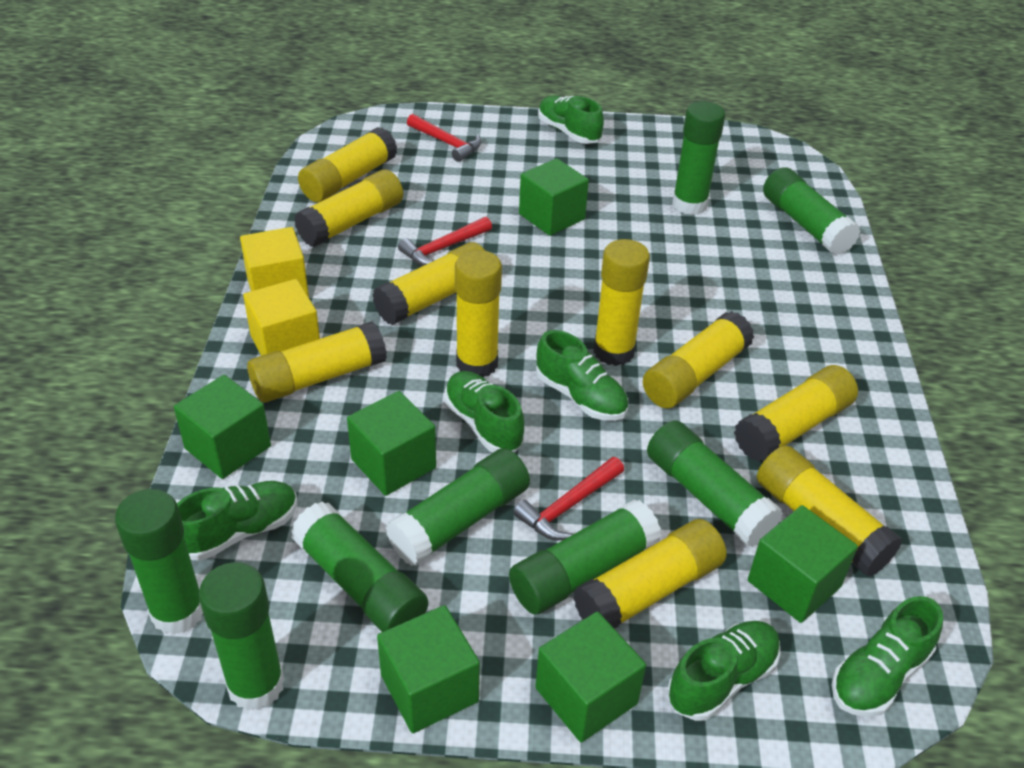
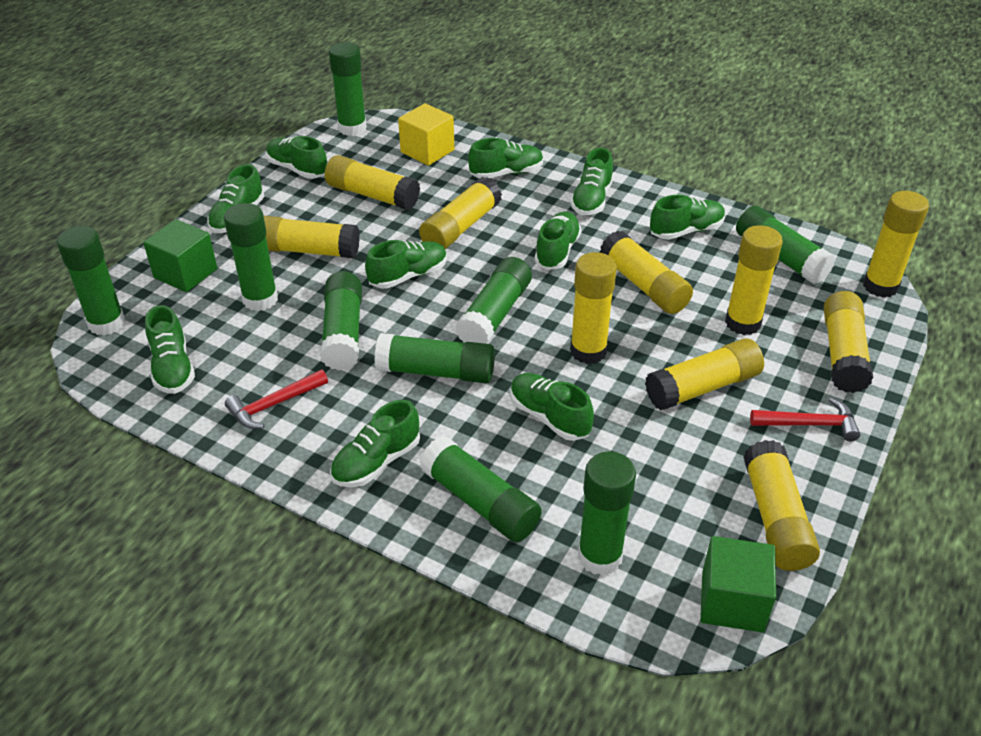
green cube: [174,375,271,479] [347,391,436,496] [377,605,480,733] [519,158,589,236] [535,612,646,742] [748,505,858,623] = 6 -> [143,219,217,292] [700,536,776,632] = 2
green glue stick: [115,489,203,635] [199,562,285,711] [291,501,428,632] [386,448,530,566] [509,499,662,614] [647,421,783,547] [672,101,725,215] [763,167,861,255] = 8 -> [57,226,125,336] [224,203,278,311] [320,271,362,370] [329,42,367,136] [374,333,495,383] [420,436,542,542] [455,257,532,344] [578,451,636,576] [736,206,835,284] = 9
green shoe: [177,481,297,560] [444,371,525,453] [536,330,628,421] [538,96,604,144] [667,621,781,721] [832,596,943,717] = 6 -> [145,305,195,394] [207,164,265,233] [266,136,327,179] [330,400,420,487] [365,240,447,289] [468,138,543,178] [510,373,594,441] [535,212,582,270] [570,148,613,215] [650,195,725,240] = 10
red hammer: [398,217,492,266] [407,114,482,162] [513,457,624,540] = 3 -> [225,369,328,429] [750,398,860,441] = 2
yellow cube: [240,227,309,297] [243,279,320,356] = 2 -> [398,103,454,166] = 1

